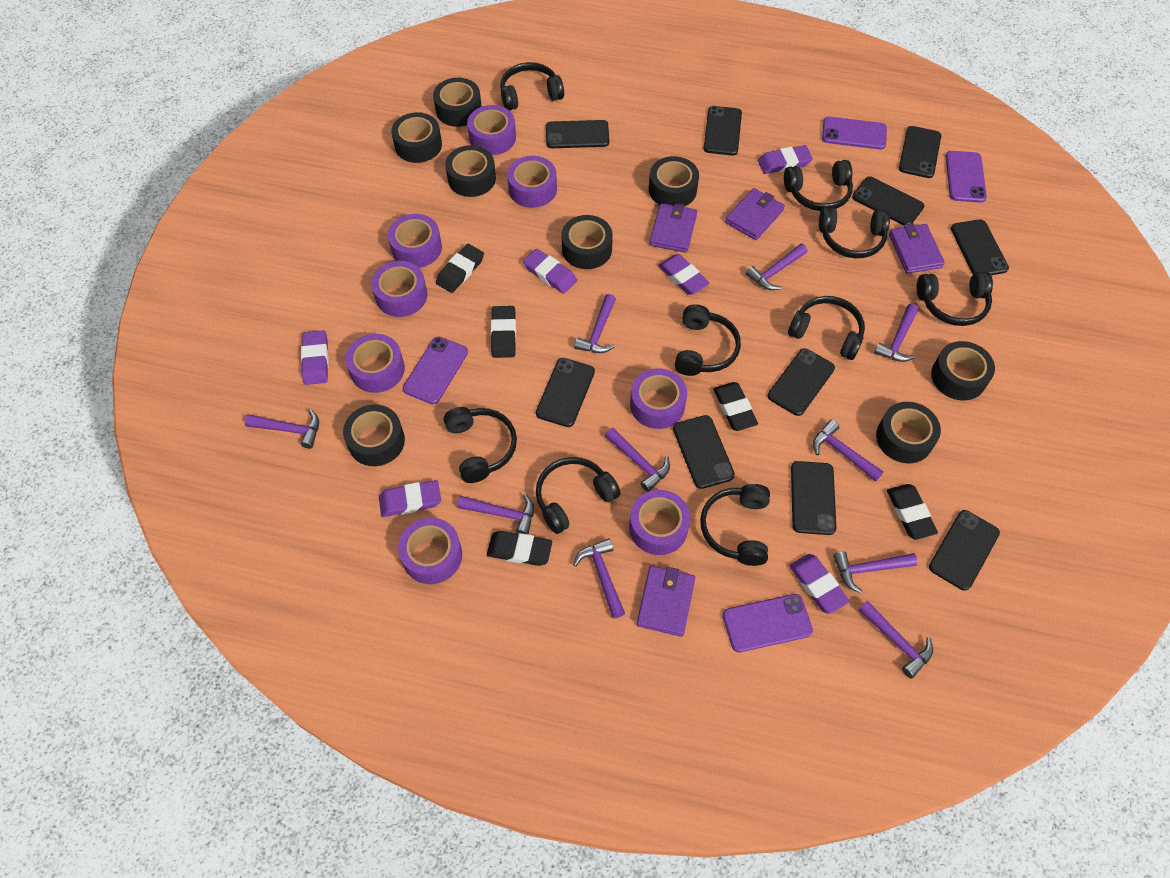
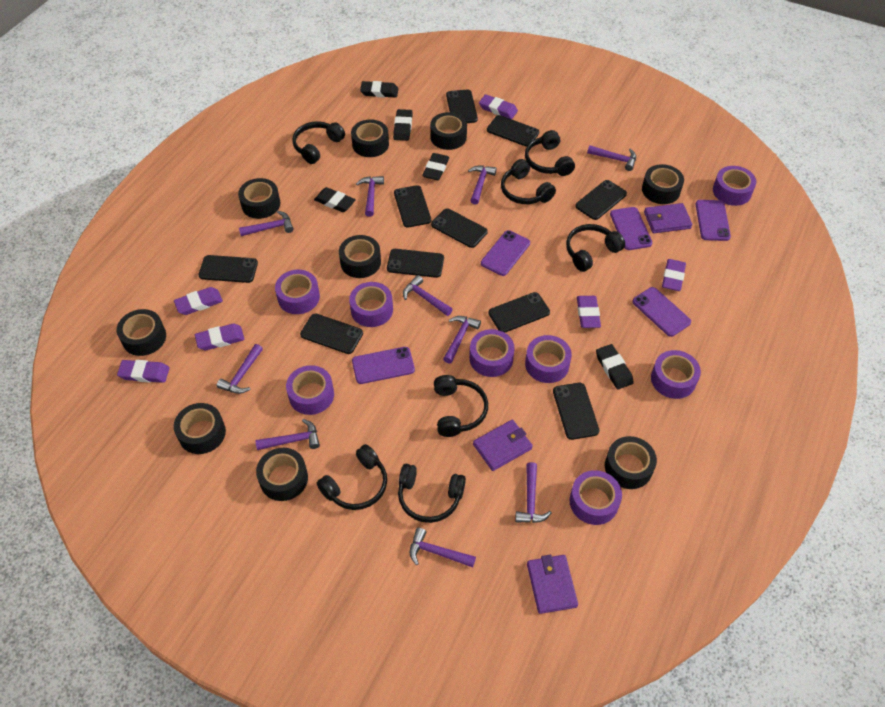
black headphones: [444,407,517,483] [500,62,564,111] [536,457,620,534] [675,304,741,376] [700,484,770,566] [784,160,853,211] [788,296,865,360] [819,207,890,258] [917,272,993,326] = 9 -> [292,121,345,164] [317,444,387,510] [398,464,466,523] [434,375,488,437] [501,159,556,204] [525,130,575,176] [566,224,625,272] = 7
black tape: [343,404,405,466] [391,112,442,163] [433,78,482,127] [445,145,496,197] [561,215,613,269] [649,156,699,206] [876,402,941,463] [931,341,995,400] = 8 -> [116,309,166,356] [174,403,226,454] [238,178,280,219] [256,448,308,501] [339,235,381,278] [351,119,389,157] [430,112,467,150] [605,436,657,489] [642,164,684,204] = 9
purple phone: [403,336,468,404] [723,594,813,652] [822,117,887,149] [945,151,987,203] = 4 -> [352,347,415,384] [481,230,530,276] [610,207,653,250] [632,287,691,337] [696,200,731,241] = 5
purple wallet: [637,566,695,637] [650,203,697,253] [725,188,785,240] [889,223,945,274] = 4 -> [473,420,533,471] [527,555,578,614] [644,203,692,233] = 3

